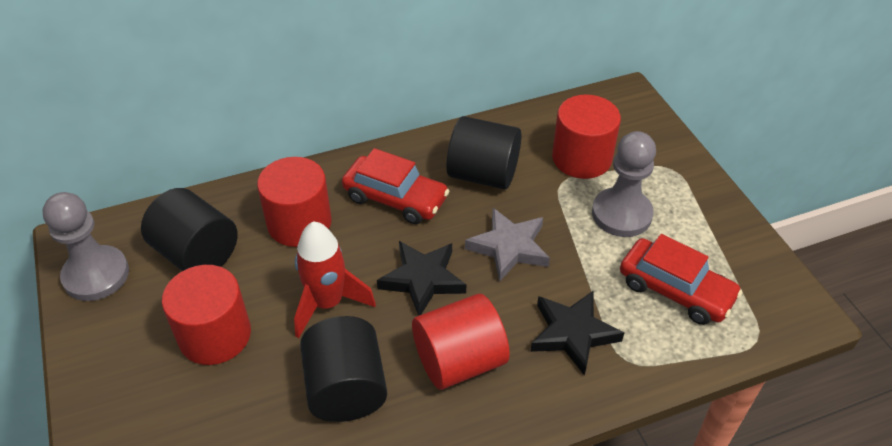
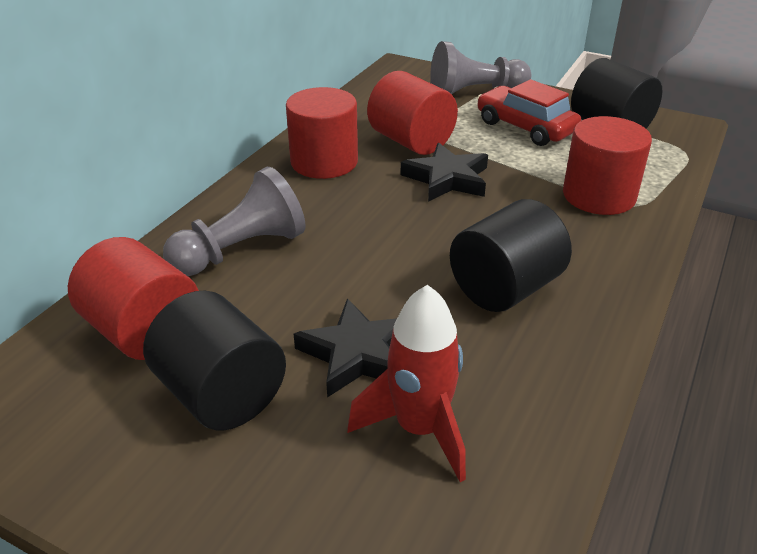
grey star: [465,208,550,282] = 1 -> none = 0
red car: [342,148,449,224] [620,234,742,325] = 2 -> [477,79,581,146] = 1

